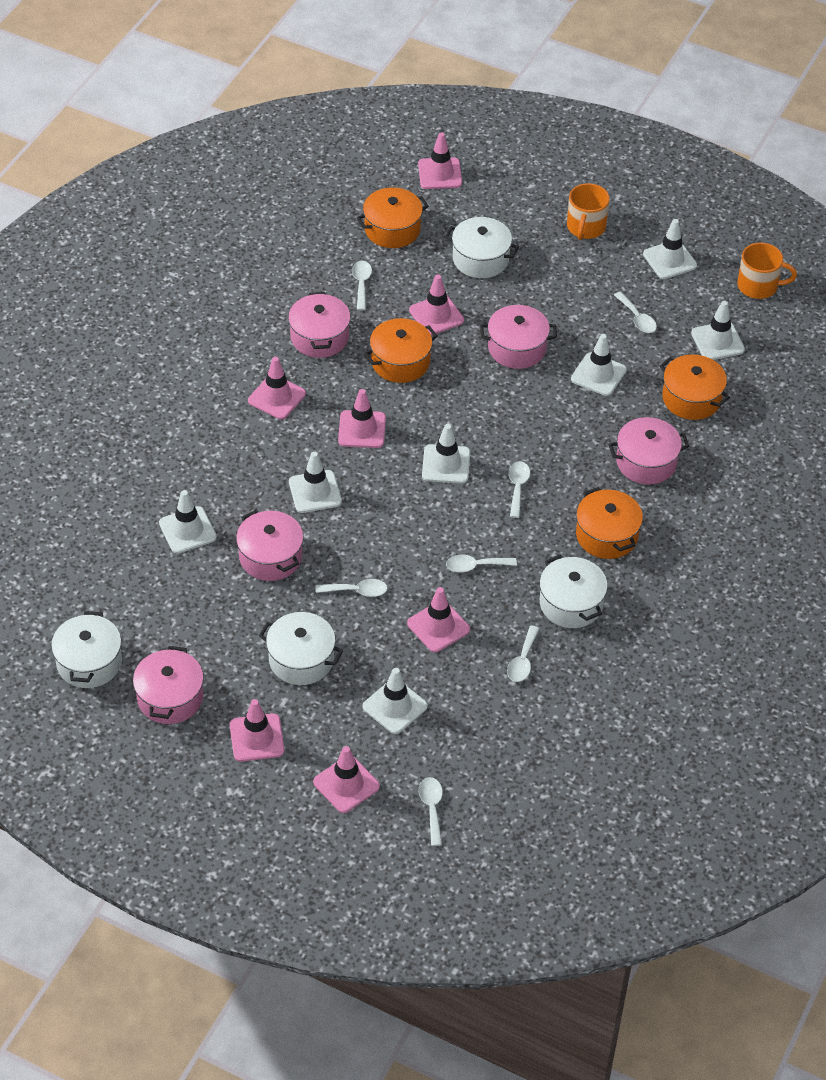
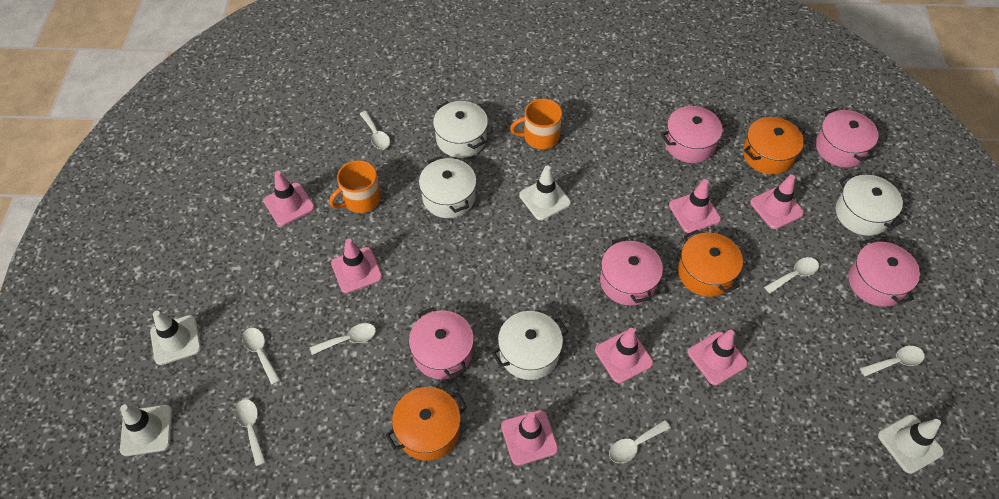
orange pot: [357,187,429,248] [364,318,438,383] [576,487,643,559] [660,355,730,420] = 4 -> [386,387,467,461] [678,230,743,297] [743,117,805,175] = 3
white traffic cone: [159,490,217,554] [289,452,342,513] [363,668,428,734] [422,424,470,484] [571,334,627,396] [643,219,697,279] [691,301,745,360] = 7 -> [120,405,172,456] [150,311,201,365] [519,165,571,220] [878,414,944,474] = 4

